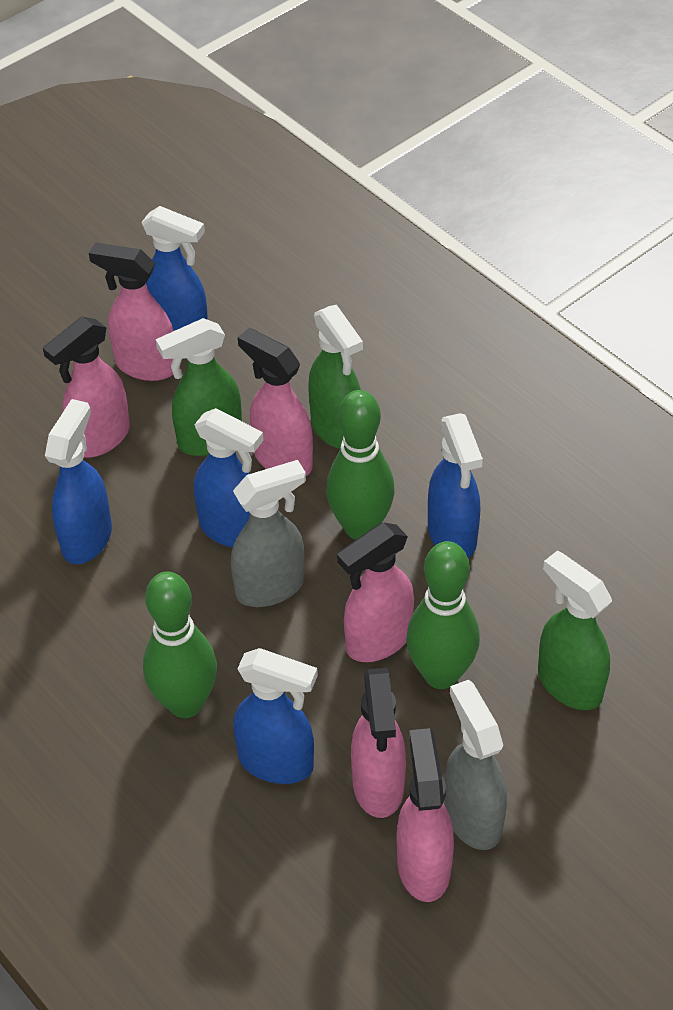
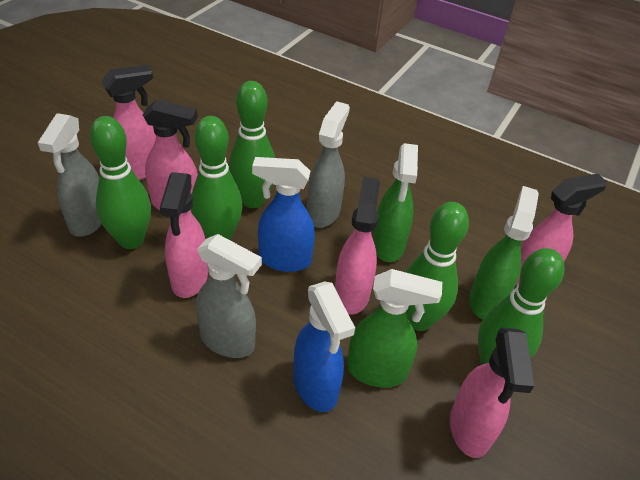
blue spray bottle: [45,399,112,564] [141,206,208,331] [194,408,264,547] [233,648,318,784] [428,413,483,558] = 5 -> [252,157,315,272] [293,282,355,412] = 2
green bowling pin: [143,572,217,718] [326,390,395,540] [406,541,480,689] = 3 -> [90,116,151,249] [191,116,243,240] [229,81,275,208] [406,202,469,331] [478,248,565,365] = 5
grey spray bottle: [231,460,306,607] [444,680,507,850] = 2 -> [38,113,102,237] [196,234,262,358] [307,101,350,228] = 3

